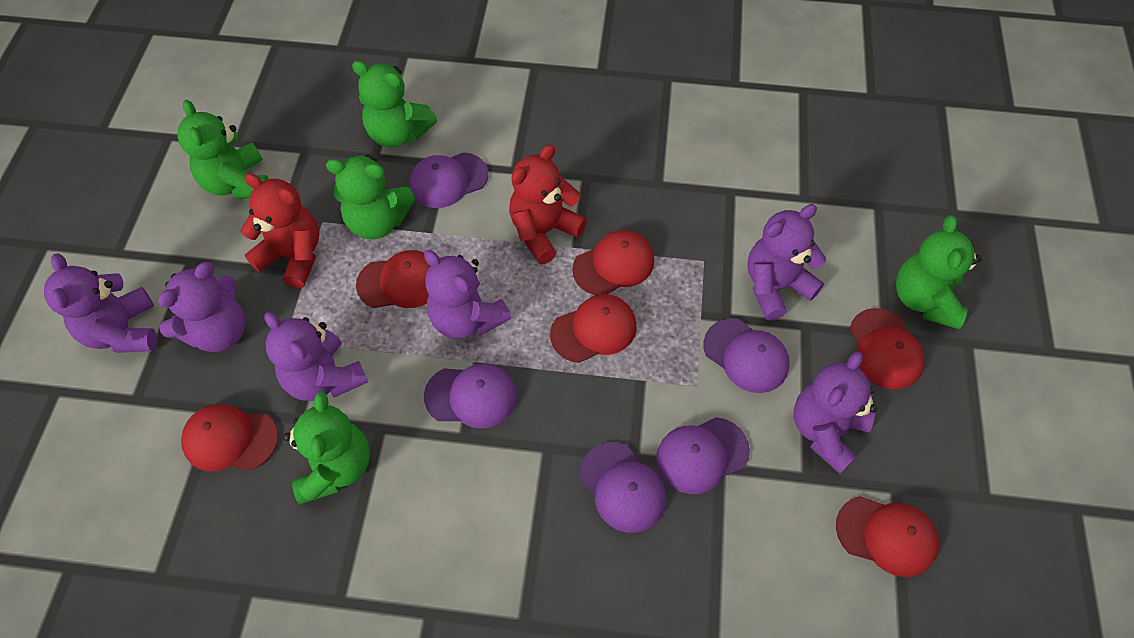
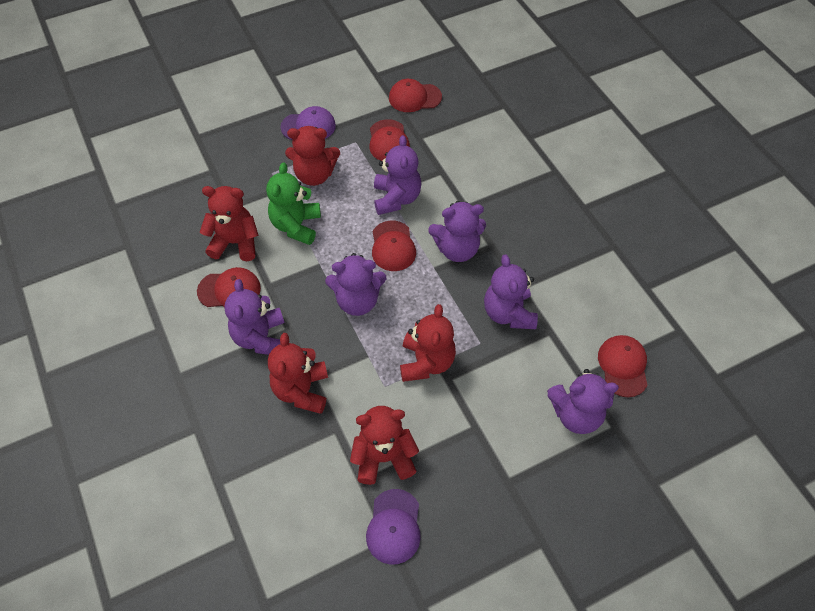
green teddy bear: [177,100,268,199] [283,391,370,504] [326,155,415,239] [352,60,437,147] [896,215,982,329] = 5 -> [266,163,321,245] = 1
purple cap: [409,152,488,208] [424,364,517,429] [580,442,666,533] [656,417,750,494] [703,318,790,393] = 5 -> [280,106,336,140] [366,489,421,565] = 2
red cap: [181,404,278,471] [356,250,430,308] [550,294,637,363] [572,230,654,295] [836,496,939,577] [850,308,925,390] = 6 -> [197,267,261,307] [369,119,410,161] [372,221,416,271] [389,79,442,112] [598,335,648,397] = 5
red teddy bear: [240,173,320,288] [509,144,587,264] = 2 -> [200,186,259,261] [268,333,328,414] [285,126,340,186] [350,406,419,485] [400,304,456,382] = 5

